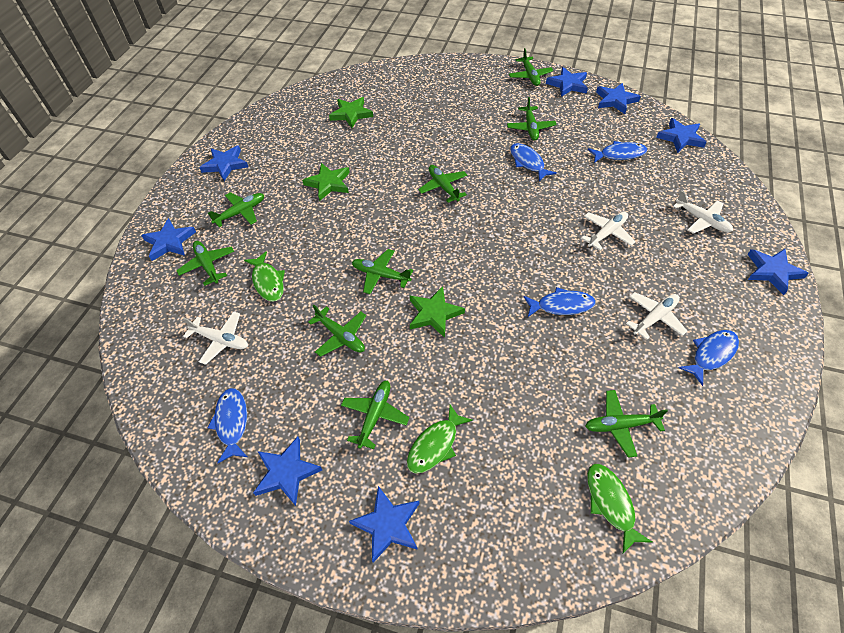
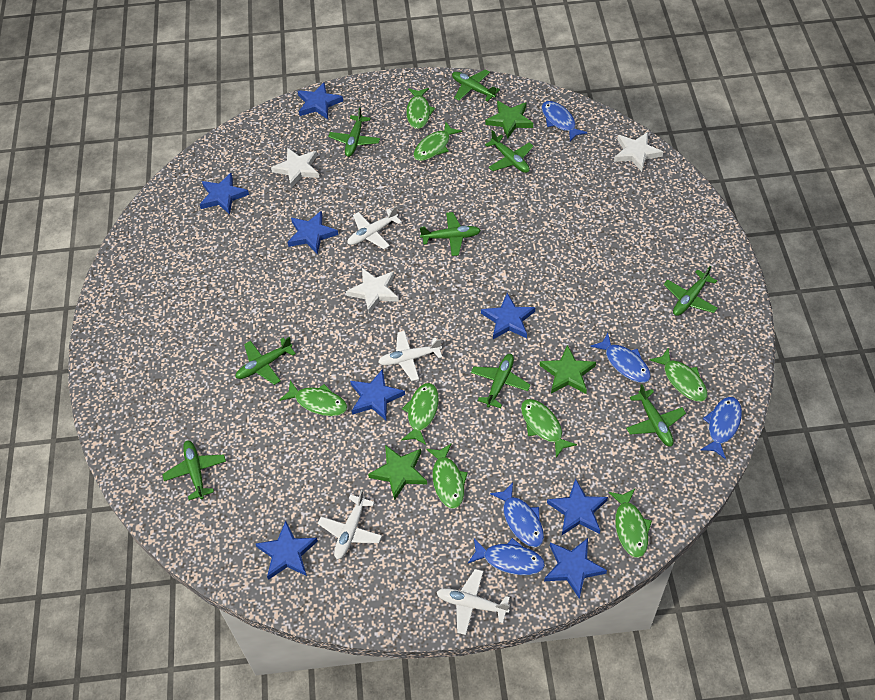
green fish: [244,251,285,302] [407,405,473,474] [587,464,652,553] = 3 -> [279,380,347,416] [401,383,439,445] [406,88,435,129] [414,122,462,161] [426,443,468,509] [521,399,577,458] [609,489,652,558] [649,348,708,402] = 8
white star: none = 0 -> [271,148,319,188] [346,268,399,314] [614,132,663,172] = 3

